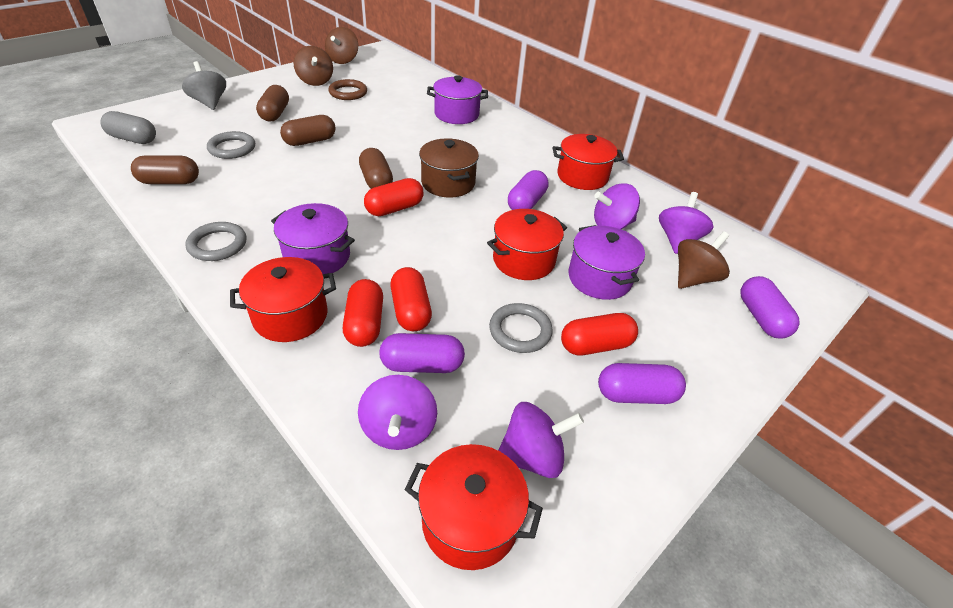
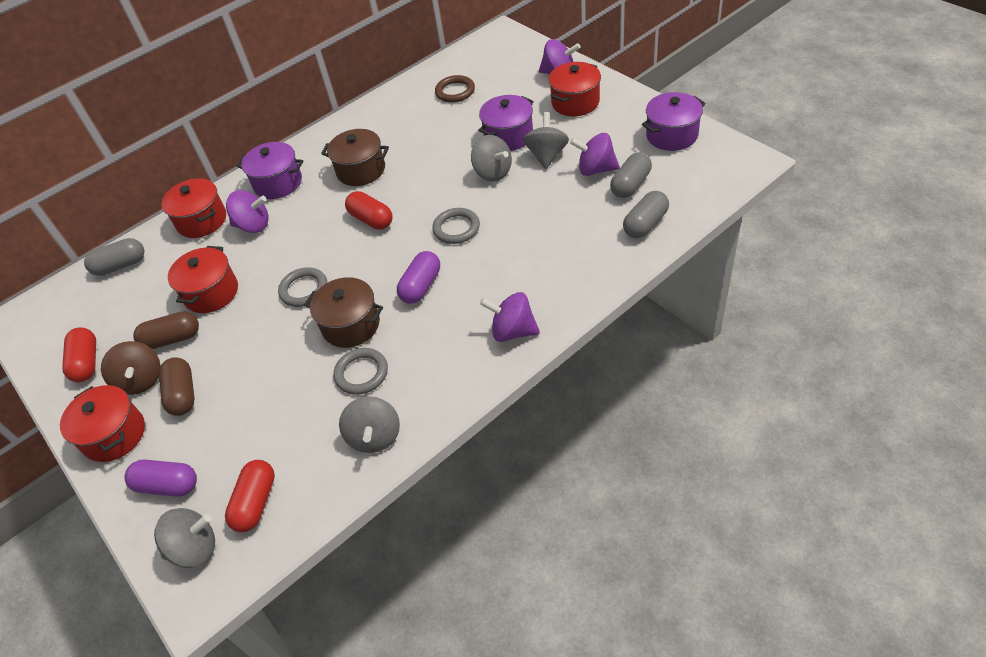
brown capsule: [131,155,199,184] [256,85,289,121] [280,115,336,146] [359,148,393,189] = 4 -> [133,311,199,349] [159,357,194,416] = 2
brown pot: [419,138,479,197] = 1 -> [304,277,383,348] [321,129,389,186] = 2
brown spinning top: [294,46,333,86] [325,27,358,64] [678,231,730,289] = 3 -> [101,341,161,395] = 1
grey capsule: [100,111,156,144] = 1 -> [84,238,144,276] [610,152,652,198] [623,191,669,238] = 3
grey spinning top: [182,61,226,110] = 1 -> [154,508,215,568] [339,396,400,453] [471,135,512,182] [523,112,569,169] = 4
purple capsule: [379,333,465,373] [508,170,548,210] [598,363,686,404] [741,276,799,339] = 4 -> [124,460,197,497] [397,251,440,304] = 2
red capsule: [343,279,383,347] [364,178,424,216] [390,267,432,331] [561,313,638,355] = 4 -> [62,327,96,382] [225,460,275,532] [345,191,393,230] = 3

